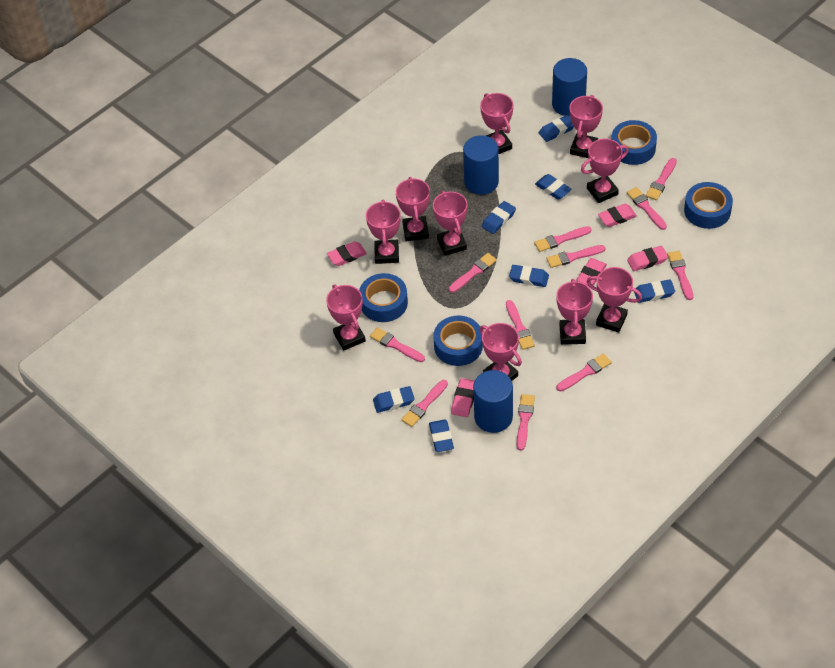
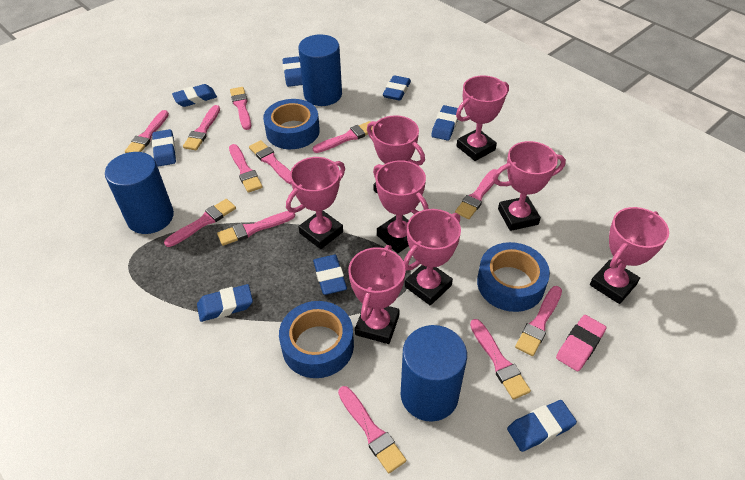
blue eraser: [373,386,415,413] [429,420,454,452] [481,201,516,234] [509,265,549,287] [535,174,572,199] [539,115,574,142] [634,280,675,303] = 7 -> [152,129,176,167] [172,84,217,107] [197,284,253,322] [282,56,303,87] [313,255,347,295] [383,75,411,101] [431,105,458,141] [507,400,577,452] = 8
blue tape: [359,273,408,322] [433,316,483,366] [611,120,657,165] [684,182,733,229] = 4 -> [263,99,320,149] [279,301,354,378] [477,242,550,312] = 3
pink brush: [370,327,425,362] [401,380,448,427] [449,253,497,293] [506,300,535,350] [517,394,535,451] [534,226,592,252] [546,245,605,268] [556,353,612,392] [627,187,667,230] [646,158,677,200] [667,251,693,300] = 11 -> [125,110,169,153] [164,199,236,247] [183,105,220,150] [217,211,295,246] [229,144,263,193] [230,87,251,130] [249,140,291,184] [313,121,373,153] [338,386,406,473] [455,169,497,219] [470,319,531,400] [515,286,562,356] = 12
pink eraser: [327,241,367,266] [451,378,475,417] [576,258,607,286] [598,204,637,227] [627,246,668,271] = 5 -> [556,315,606,371] = 1
pink trophy: [326,285,366,351] [366,199,401,264] [396,177,430,241] [433,191,467,256] [480,93,514,154] [480,323,522,381] [556,279,593,345] [569,95,603,158] [581,139,629,203] [587,267,642,333] = 10 -> [286,157,345,249] [349,245,406,344] [367,115,425,193] [373,160,429,253] [404,209,461,305] [456,75,509,161] [493,141,566,231] [590,207,669,304] = 8

